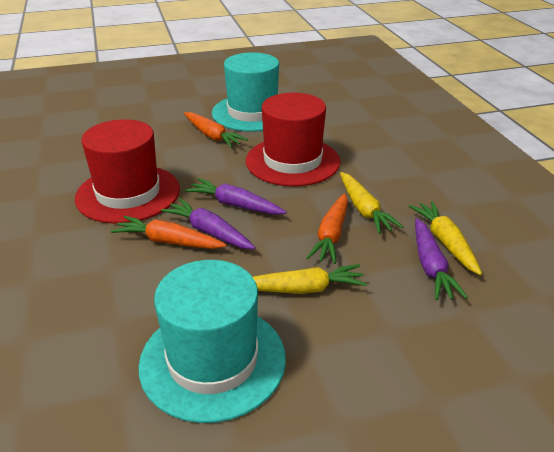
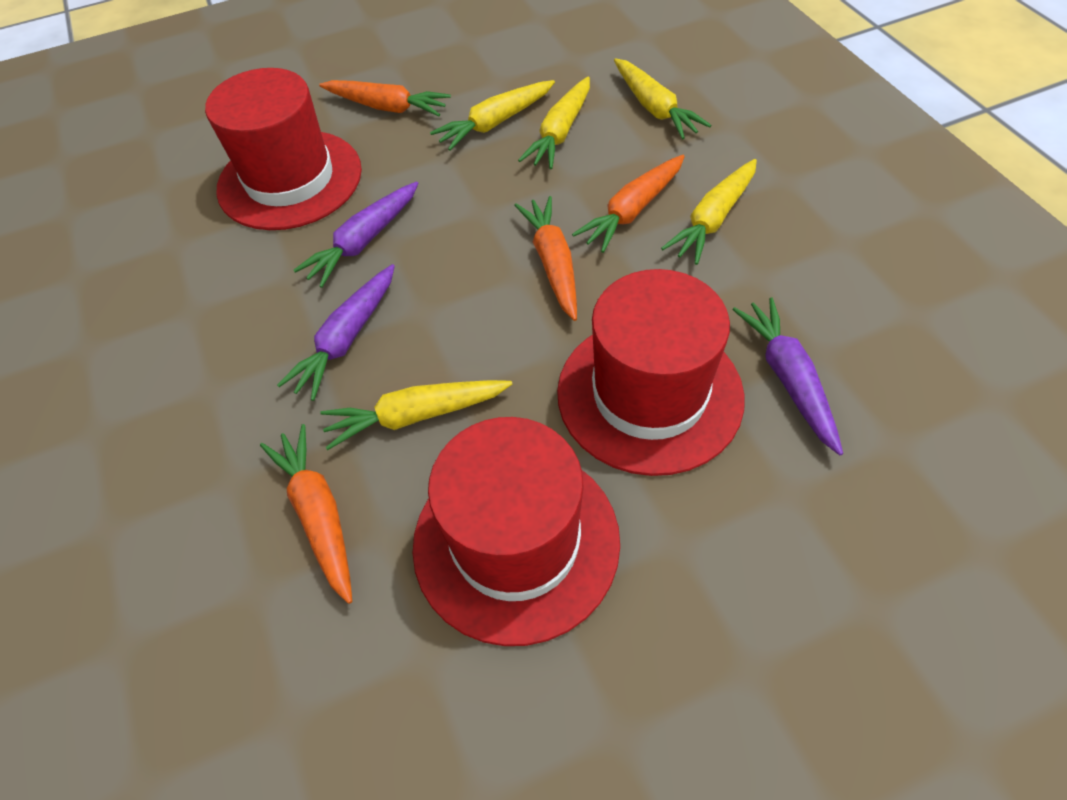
orange carrot: [111,216,227,249] [184,112,248,148] [306,193,348,264] = 3 -> [260,424,352,604] [319,80,451,117] [514,196,577,321] [572,155,685,253] = 4
red hat: [75,119,180,224] [246,93,340,186] = 2 -> [205,68,362,230] [413,417,620,646] [557,269,745,476] = 3
turquoise hat: [139,260,286,423] [212,52,279,132] = 2 -> none = 0
yellow carrot: [253,264,367,294] [340,172,403,234] [409,201,482,275] = 3 -> [320,380,512,450] [430,80,555,151] [518,77,590,169] [614,58,711,139] [661,159,757,265] = 5

